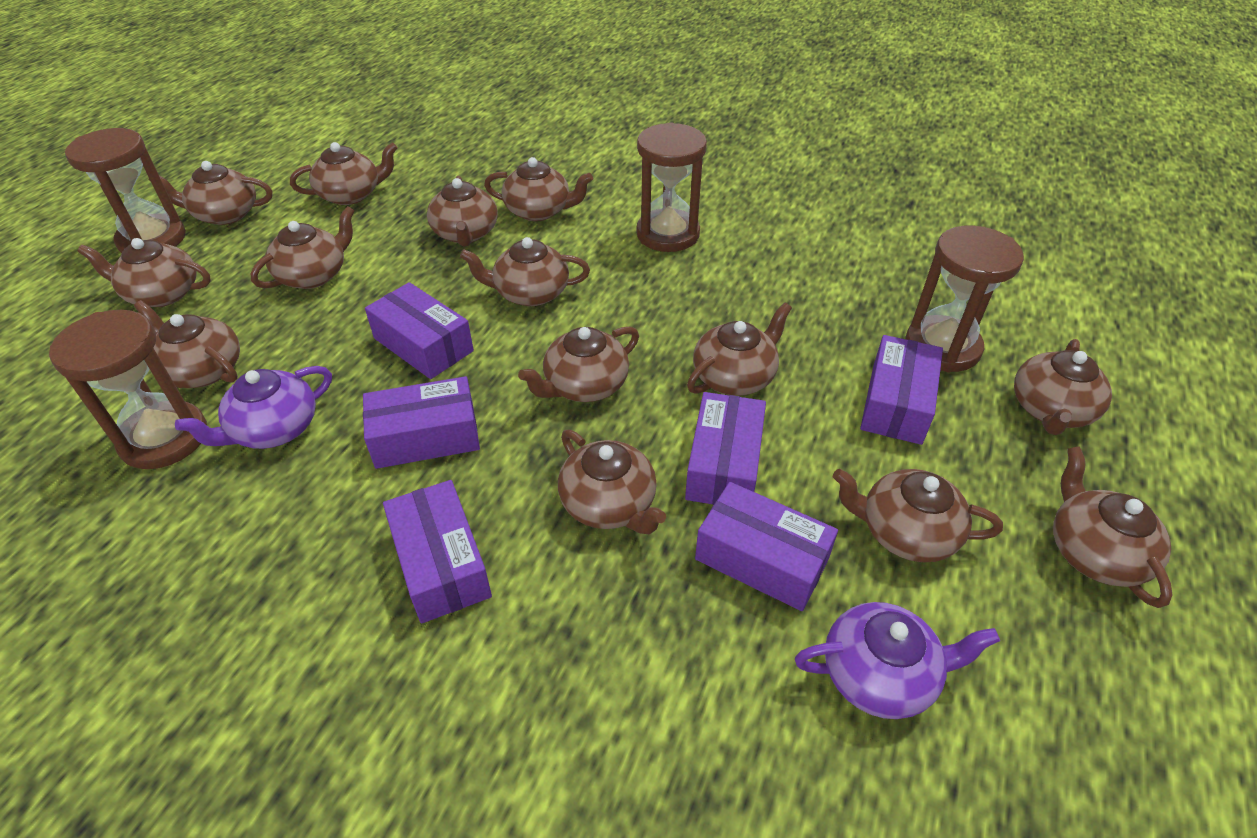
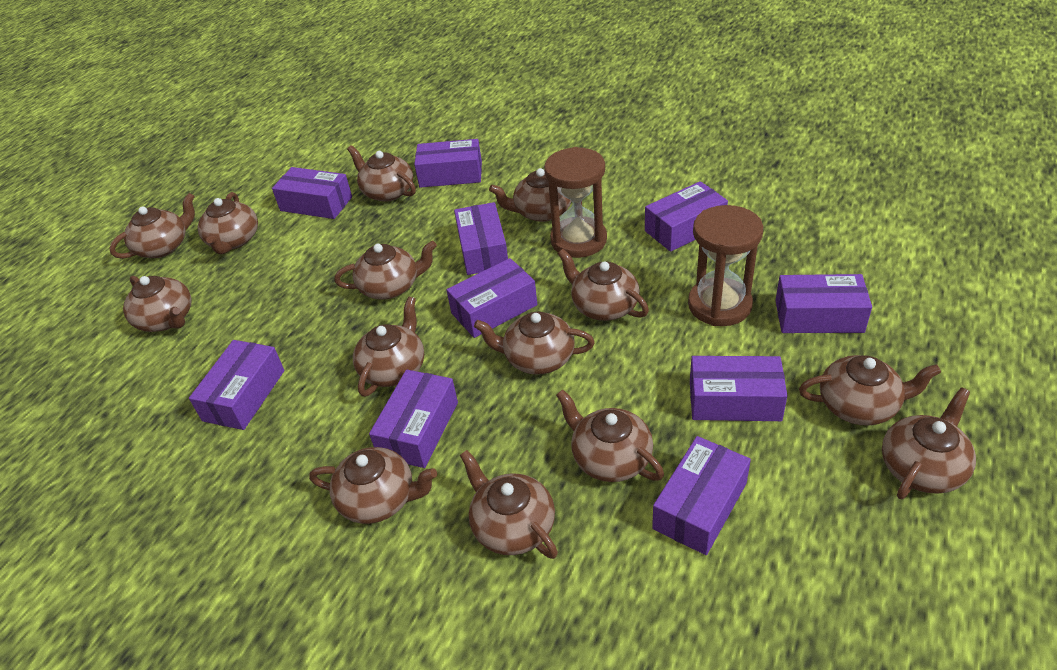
brown hourglass: [49,310,207,469] [65,128,186,253] [636,122,707,252] [906,225,1024,372] = 4 -> [544,147,607,258] [688,205,763,326] = 2
purple box: [363,376,480,469] [365,282,474,379] [383,480,492,623] [685,392,766,505] [695,482,838,611] [860,335,943,445] = 6 -> [189,340,285,430] [272,167,352,219] [369,370,458,468] [414,139,482,188] [446,258,537,338] [454,202,508,275] [645,181,728,252] [652,436,751,555] [690,356,787,421] [775,274,872,333] = 10
purple teapot: [175,366,332,449] [795,602,1000,719] = 2 -> none = 0

